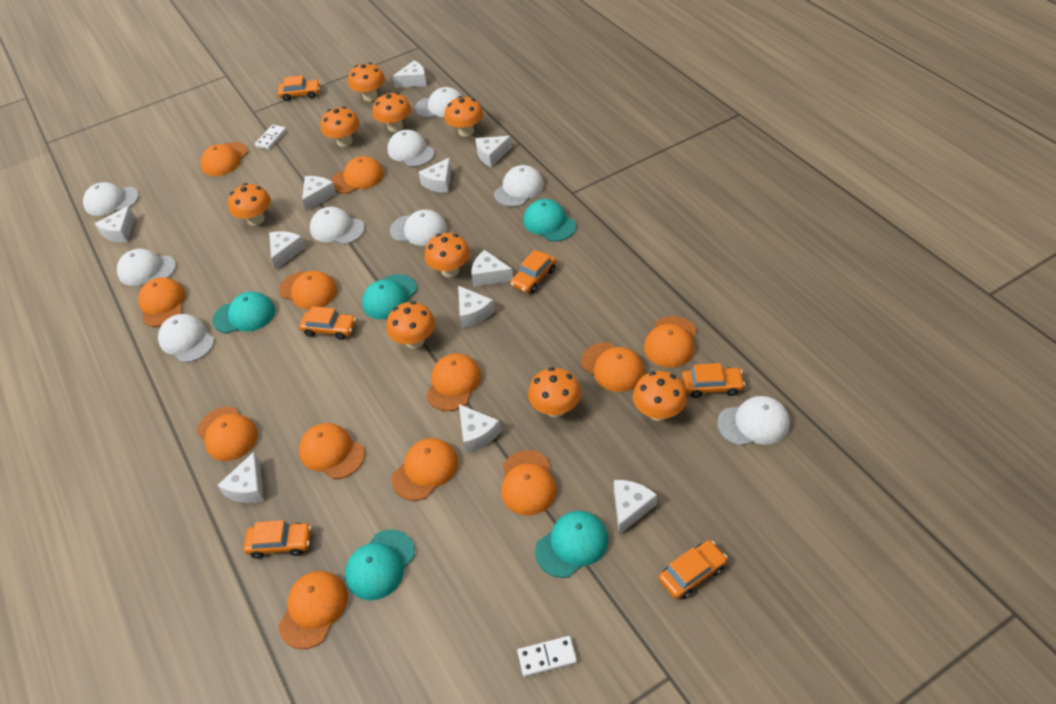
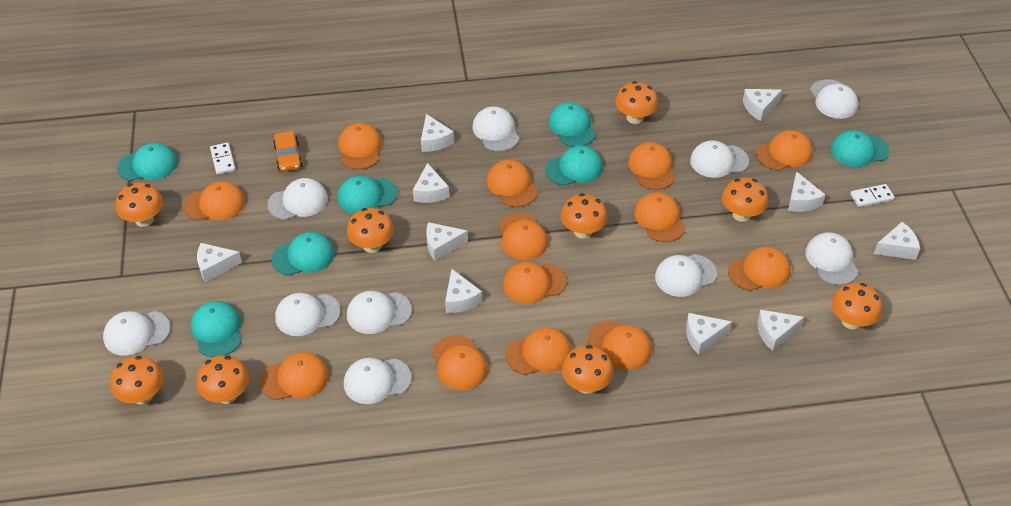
orange cap: [138,277,185,327] [197,407,258,461] [201,142,248,176] [278,571,348,649] [279,271,337,310] [299,423,365,479] [331,156,384,194] [392,438,458,501] [426,353,481,411] [501,450,557,515] [581,342,644,392] [644,316,697,368] = 12 -> [183,181,245,220] [260,352,329,400] [338,123,382,169] [432,335,488,391] [487,160,538,207] [498,213,548,260] [503,262,567,304] [505,328,572,375] [588,320,652,370] [628,142,675,190] [634,192,685,242] [728,247,791,291] [756,130,813,171] = 13
orange car: [243,520,311,559] [278,75,321,101] [299,306,356,340] [510,250,556,293] [659,540,727,599] [682,363,745,398] = 6 -> [273,131,303,172] = 1
turquoise cap: [212,292,275,333] [345,529,415,600] [362,274,417,319] [523,199,577,241] [535,511,609,578] = 5 -> [117,143,178,181] [191,301,241,357] [272,232,335,276] [337,175,398,214] [545,145,603,186] [549,102,596,147] [831,130,889,167] = 7
white cap: [83,182,139,216] [117,249,176,286] [158,314,215,362] [310,207,365,244] [388,130,435,167] [390,209,447,246] [415,87,463,118] [494,165,544,207] [717,396,790,446] = 9 -> [103,311,171,356] [267,178,328,220] [275,293,341,336] [344,358,412,404] [347,291,412,334] [472,106,519,152] [655,254,717,297] [690,140,749,178] [805,232,858,285] [810,79,858,119] = 10
white cheese: [95,206,135,242] [218,452,264,503] [269,231,305,270] [302,176,336,212] [393,61,427,88] [419,158,452,193] [458,286,495,328] [459,404,501,453] [472,250,513,286] [475,136,512,167] [614,480,657,535] = 11 -> [197,243,242,282] [413,163,449,203] [421,114,454,152] [426,222,468,261] [445,269,482,313] [686,313,732,355] [743,89,782,121] [758,310,804,351] [788,171,826,212] [874,222,920,260] = 10

